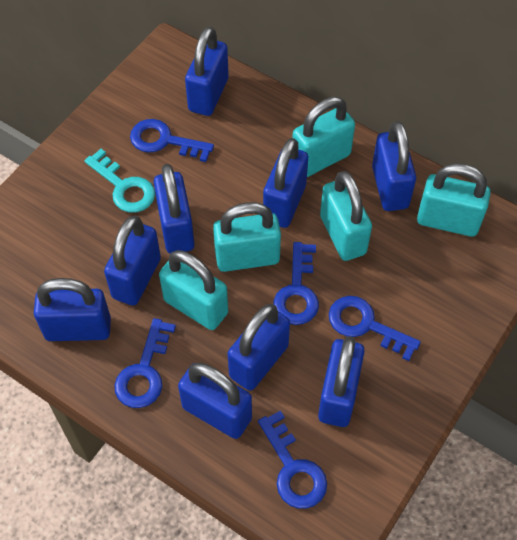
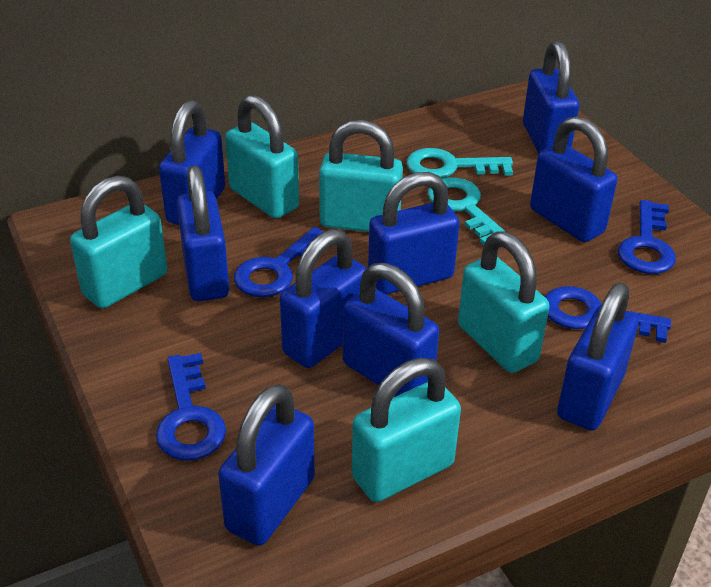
blue key: [114,318,176,408] [130,119,214,162] [258,410,327,509] [273,242,319,325] [329,296,421,361] = 5 -> [156,353,226,461] [234,227,331,297] [545,286,671,343] [618,200,676,274] = 4
turquoise key: [84,149,155,213] = 1 -> [406,148,513,179] [428,177,506,245] = 2

